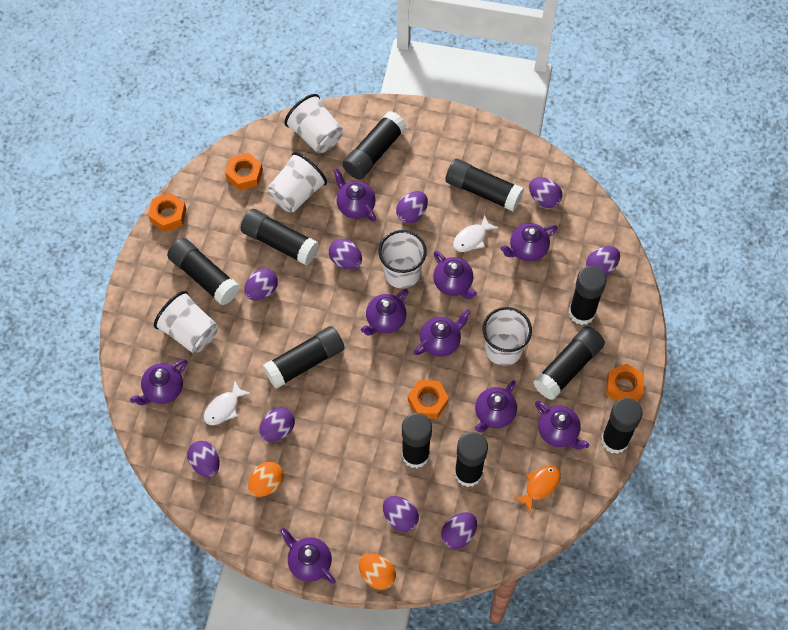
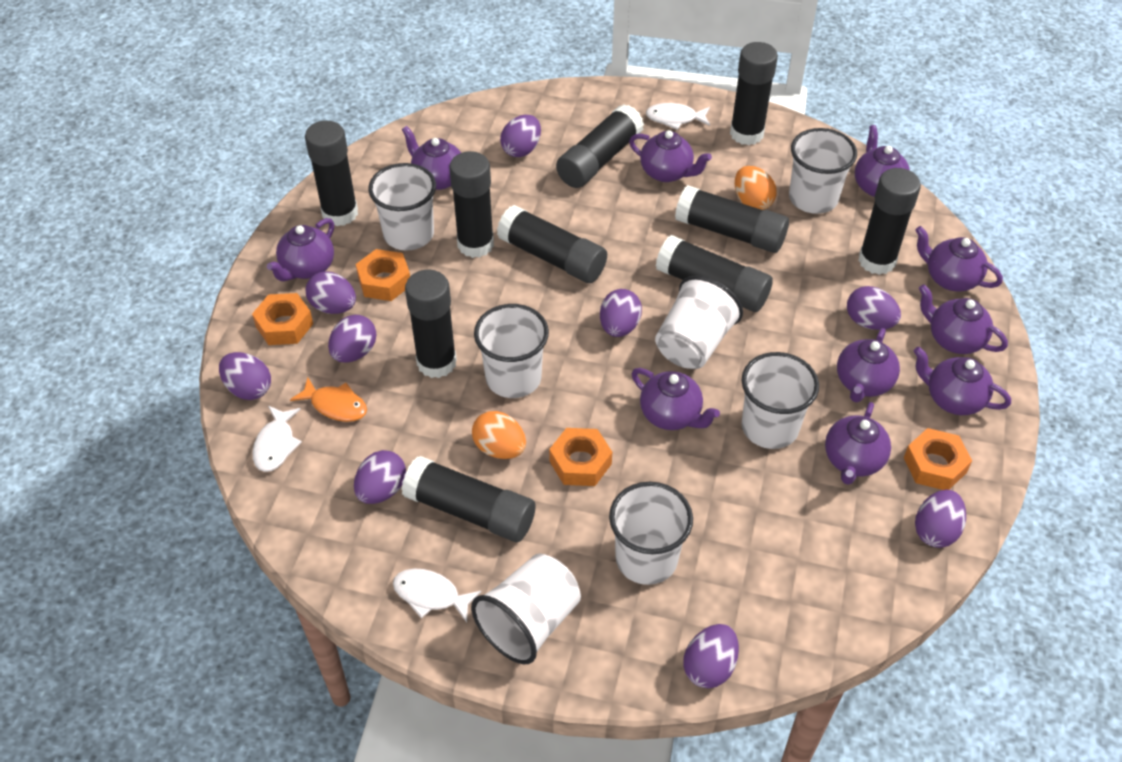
purple teapot: [130,359,187,405] [280,527,336,584] [333,168,376,222] [361,289,408,335] [413,309,471,357] [433,251,477,299] [475,380,517,433] [501,223,558,261] [535,401,589,450] = 9 -> [267,218,334,281] [402,126,461,190] [629,130,712,182] [632,368,720,430] [825,402,891,485] [837,328,900,402] [855,125,910,197] [914,347,1011,415] [915,226,1003,291] [919,284,1008,354] = 10
white cup: [154,291,218,354] [267,152,327,213] [285,94,343,153] [378,230,427,288] [483,307,532,366] = 5 -> [368,163,436,250] [471,554,581,664] [474,304,549,398] [609,482,693,585] [655,276,743,369] [741,352,819,449] [789,128,857,214] = 7
white fish: [204,381,251,425] [453,214,498,252] = 2 -> [252,406,302,472] [393,569,481,622] [646,103,710,130] = 3

